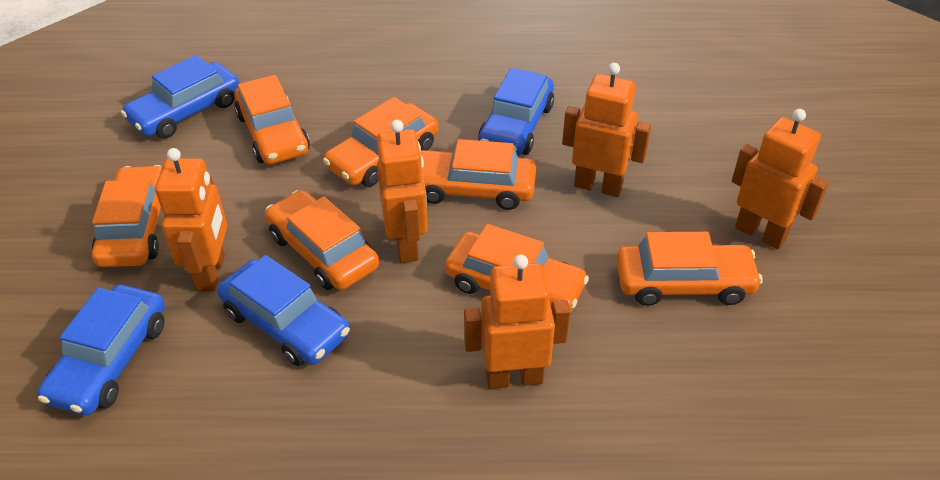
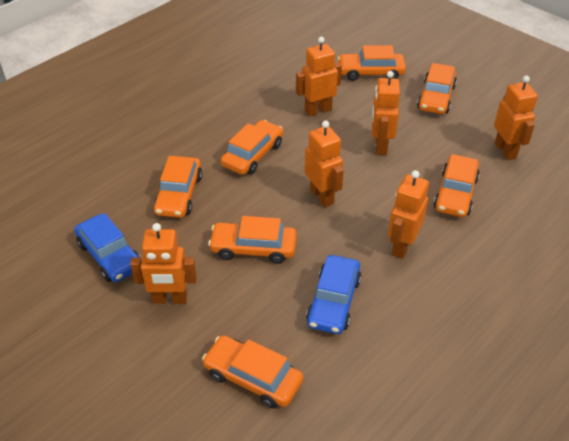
blue car: [37,285,165,415] [121,55,240,138] [217,255,350,366] [478,68,554,156] = 4 -> [74,213,141,282] [306,255,361,334] = 2
orange robot: [155,148,227,292] [377,120,428,263] [464,254,570,389] [562,63,651,197] [732,109,829,249] = 5 -> [130,223,197,304] [296,37,342,116] [305,121,344,207] [372,71,400,155] [388,170,429,259] [494,76,538,160] = 6

